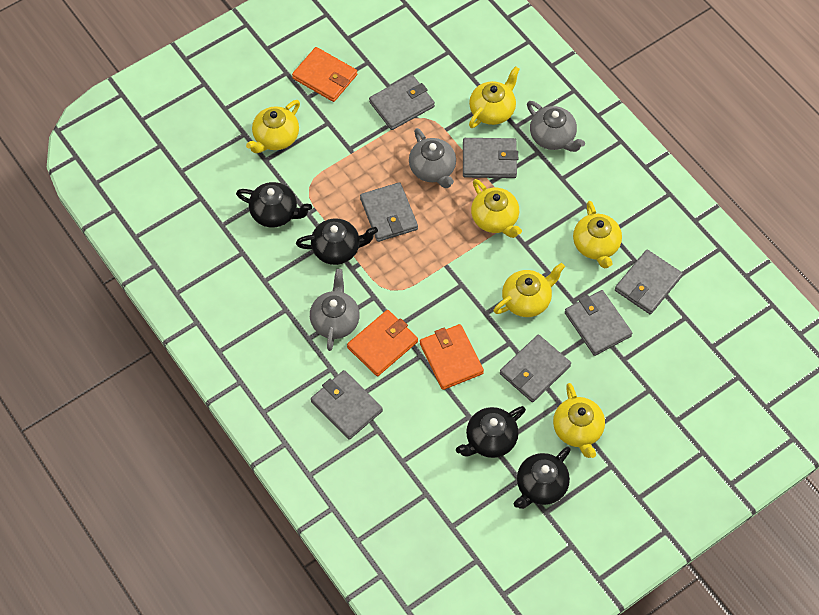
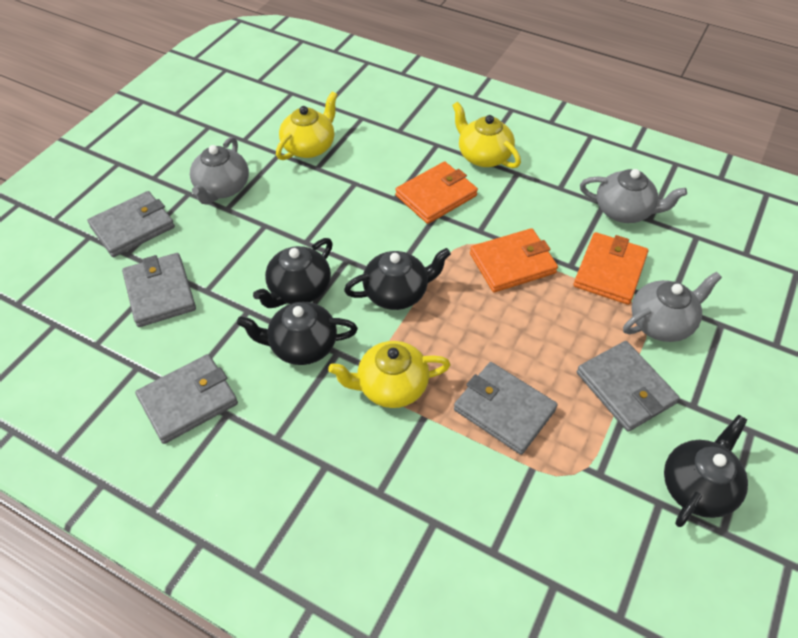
grey wallet: [311,370,383,440] [360,182,418,242] [369,74,435,130] [463,138,518,178] [500,334,571,402] [565,290,632,356] [615,250,683,314] = 7 -> [87,191,175,257] [122,253,196,327] [135,354,238,444] [454,362,558,455] [577,341,680,432] = 5
yellow teapot: [246,100,300,153] [469,66,520,128] [471,179,522,238] [494,263,565,317] [553,383,605,458] [573,201,622,269] = 6 -> [276,92,337,160] [328,341,450,408] [452,102,521,168] = 3

